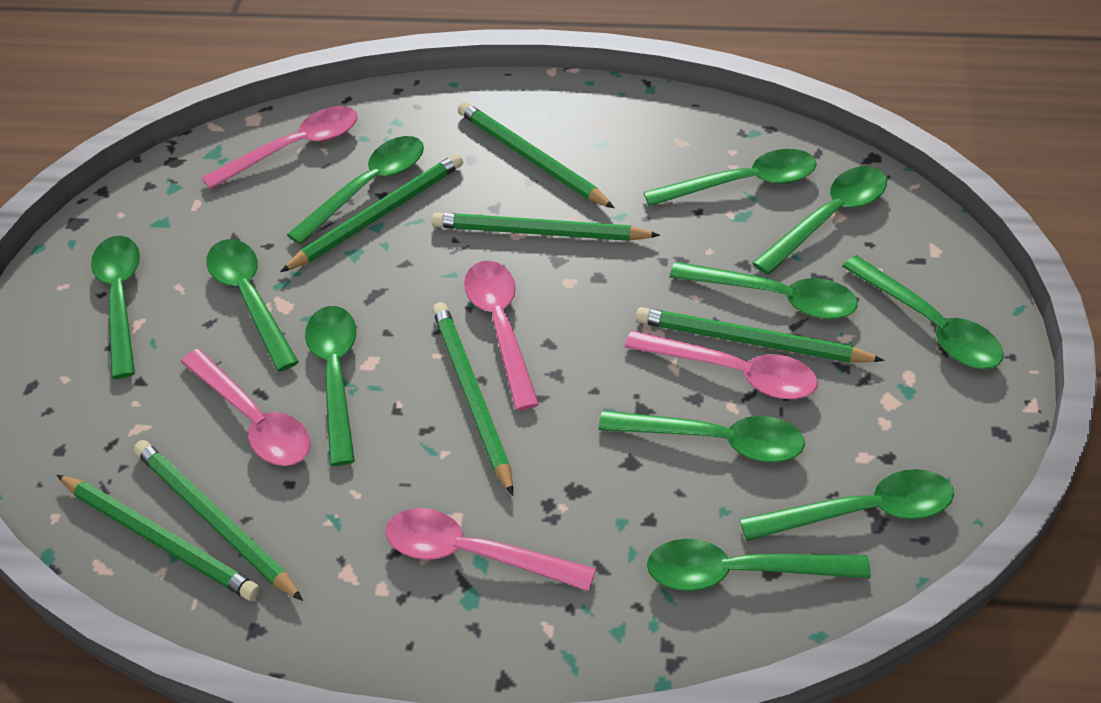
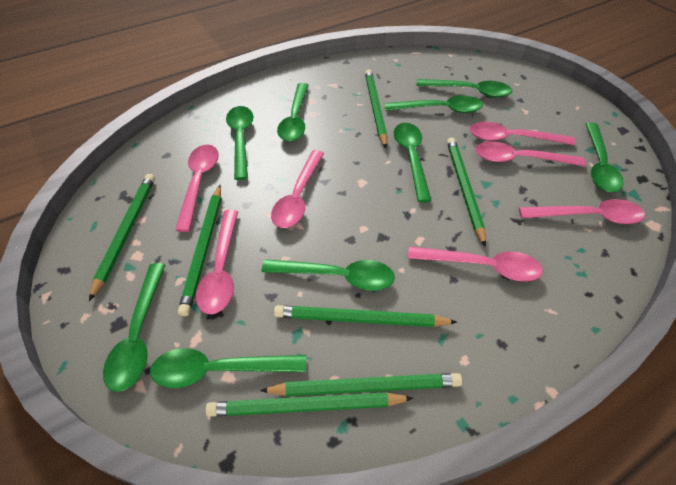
green spoon: [91,236,140,379] [207,239,299,372] [287,136,424,245] [305,306,356,466] [598,411,805,462] [644,149,817,206] [647,539,871,591] [669,262,858,319] [740,469,954,541] [752,166,887,275] [842,255,1004,369] = 11 -> [103,263,165,392] [150,348,306,388] [226,106,253,180] [261,259,395,291] [277,83,309,142] [384,95,483,113] [394,123,432,202] [416,79,512,98] [586,122,624,192] = 9
pink spoon: [181,349,310,466] [202,106,358,189] [385,508,596,591] [464,261,539,411] [625,331,818,399] = 5 -> [175,145,219,232] [196,210,238,314] [271,150,324,228] [408,246,543,282] [469,122,575,145] [475,142,586,167] [519,199,645,224] = 7

